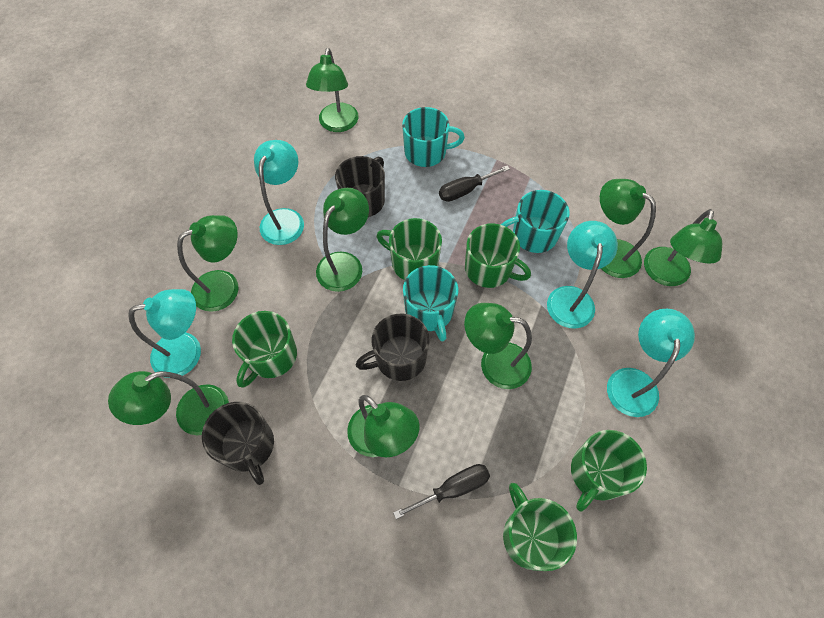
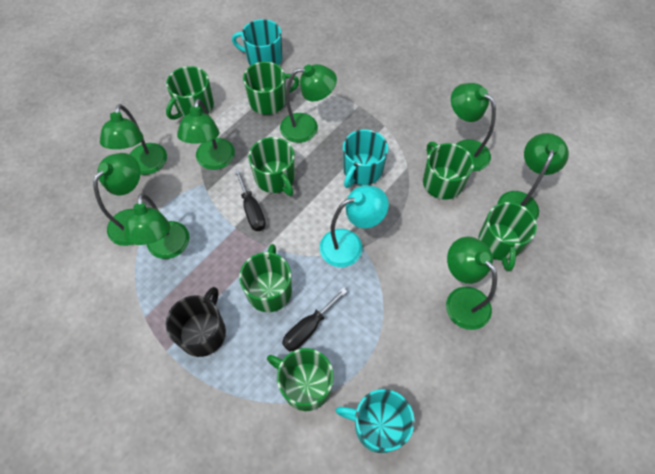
black mug: [202,402,274,485] [335,156,385,217] [356,314,430,381] = 3 -> [166,287,226,357] = 1
green mug: [232,311,297,388] [377,218,442,280] [465,223,531,288] [503,483,577,571] [571,430,647,512] = 5 -> [166,66,214,120] [239,244,292,312] [243,62,300,115] [248,137,295,196] [267,348,334,411] [423,142,474,200] [479,202,537,271] = 7
turquoise lamp: [128,289,201,378] [254,140,304,245] [547,221,618,328] [607,309,695,417] = 4 -> [320,186,389,267] = 1

